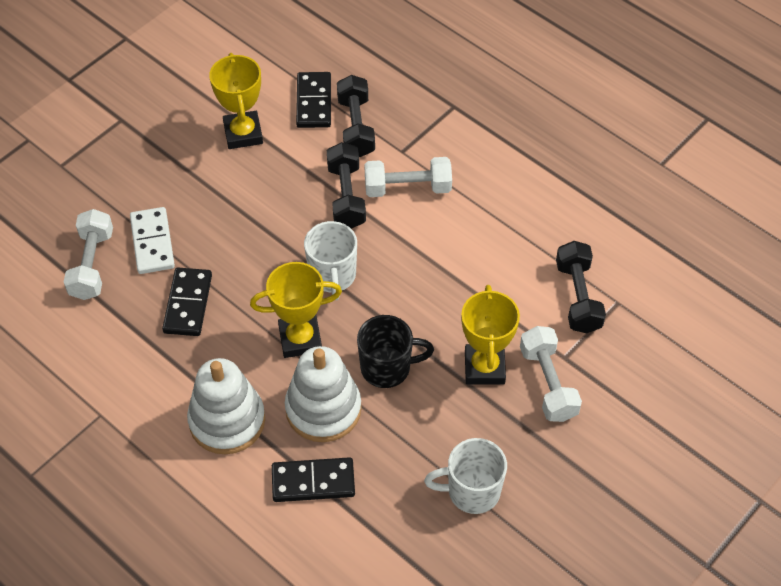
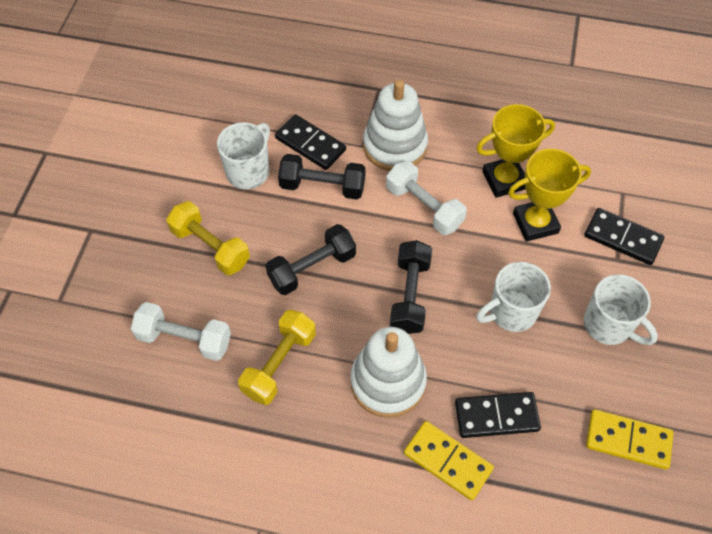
black mug: [357,315,434,388] = 1 -> none = 0
white domino: [130,207,175,274] = 1 -> none = 0
white dumbbell: [64,209,113,300] [364,157,452,197] [520,326,582,422] = 3 -> [131,302,231,361] [386,161,467,235] = 2
white mug: [304,221,357,300] [424,438,507,514] = 2 -> [217,122,270,189] [476,262,551,332] [584,274,658,345] = 3
yellow domino: none = 0 -> [404,421,494,500] [586,409,674,469] = 2
yellow dumbbell: none = 0 -> [166,201,250,275] [238,310,316,405] = 2
yellow trophy: [209,53,263,149] [250,262,342,358] [461,285,520,384] = 3 -> [476,104,555,198] [508,149,591,242] = 2

